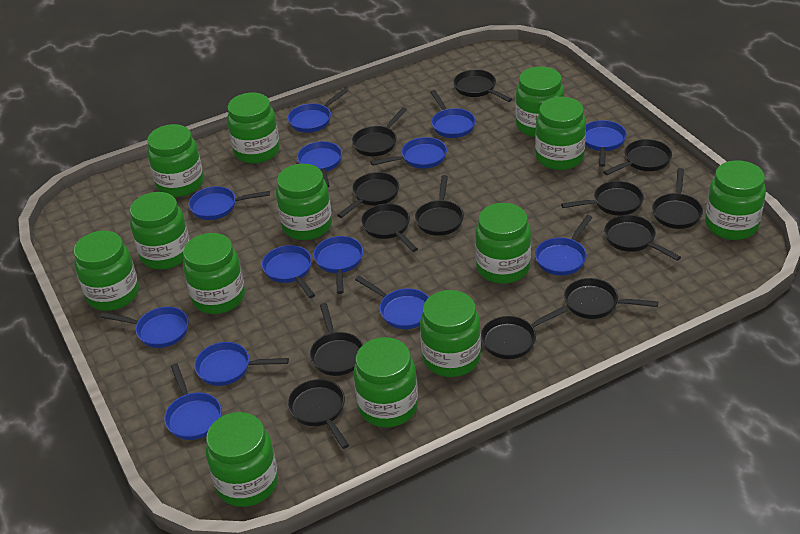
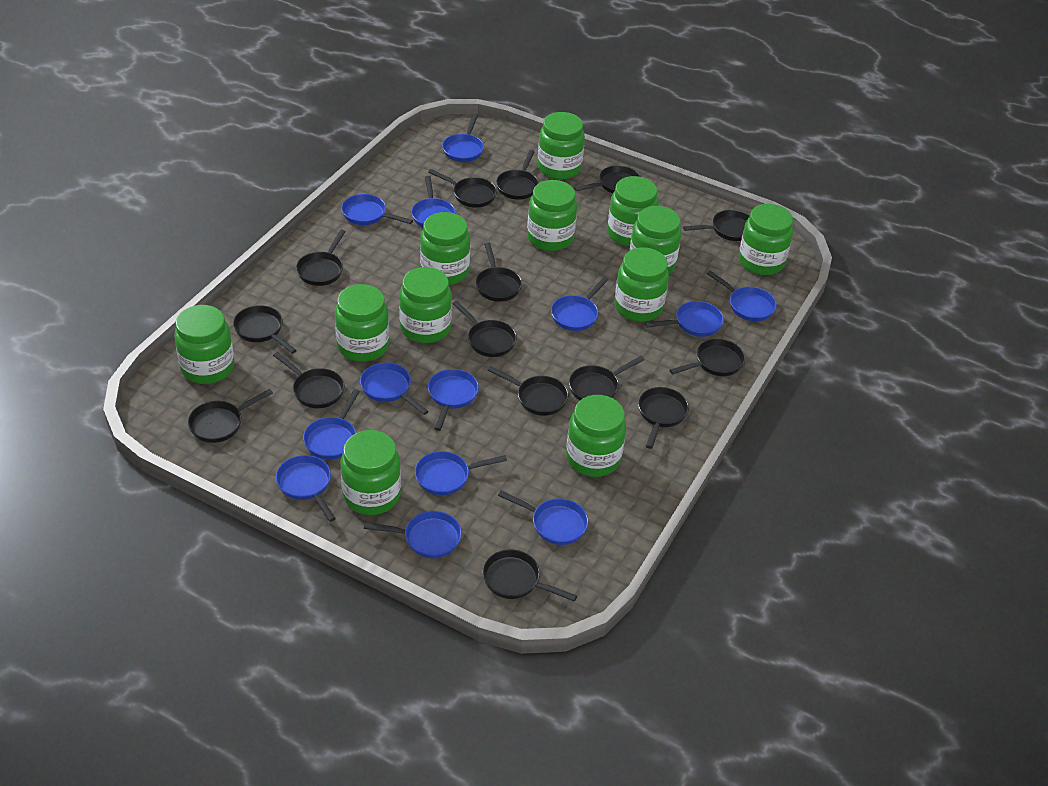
black pan: [288,379,349,449] [310,303,363,376] [337,172,399,218] [352,107,407,156] [361,204,418,252] [415,175,464,236] [453,69,512,102] [481,306,567,359] [561,181,644,216] [564,278,658,319] [603,139,672,175] [604,215,681,261] [652,168,703,229] = 13 -> [188,389,273,443] [233,305,297,354] [273,352,345,408] [296,230,346,286] [428,169,497,208] [452,301,517,357] [475,243,522,302] [482,549,577,602] [487,366,569,416] [496,150,539,200] [569,356,644,400] [574,165,641,193] [638,387,689,449] [669,339,745,376] [683,210,750,241] = 15
green jar: [74,231,139,311] [130,192,190,270] [147,124,204,197] [183,233,245,314] [206,412,278,507] [227,93,280,164] [276,164,332,240] [353,337,418,428] [420,290,481,377] [475,203,531,284] [515,66,564,137] [535,97,586,170] [705,160,766,240] = 13 -> [174,305,234,384] [335,284,389,362] [341,430,401,515] [399,267,452,343] [420,212,470,285] [527,180,577,251] [538,112,585,179] [566,395,626,477] [607,176,659,247] [614,247,669,322] [629,206,681,274] [738,204,793,275] = 12

